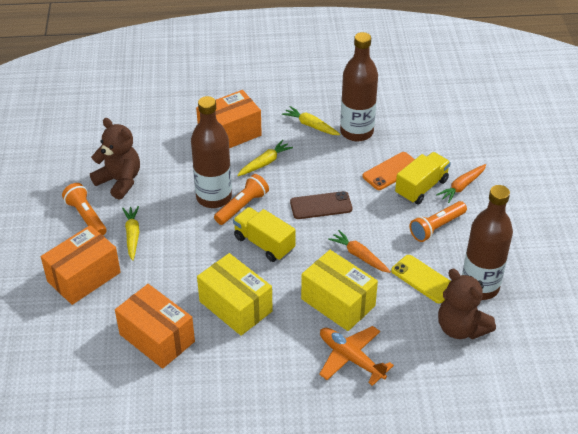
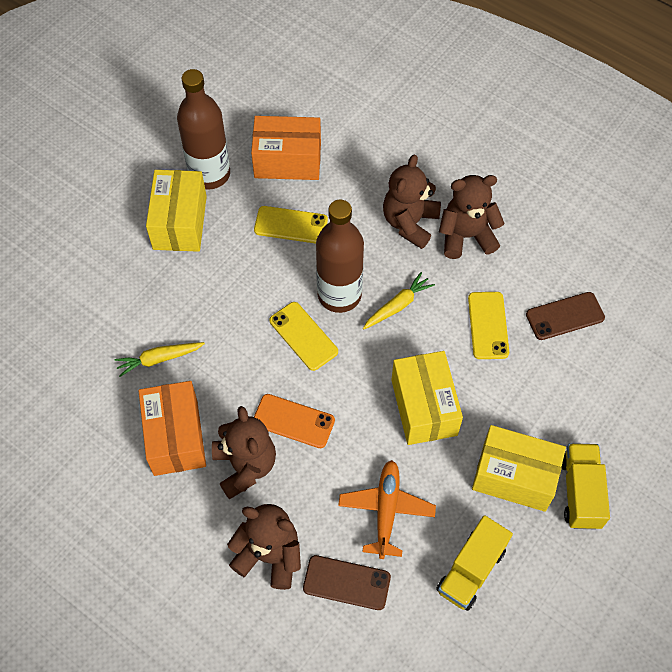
brown bottle: [191,96,232,208] [340,32,378,141] [462,185,513,300] = 3 -> [177,69,230,190] [316,200,364,313] = 2
brown phone: [290,191,352,219] = 1 -> [303,555,391,610] [526,292,605,340] = 2
brown teddy bear: [90,118,140,200] [438,269,496,340] = 2 -> [212,406,276,499] [227,504,301,590] [383,155,441,249] [439,175,505,259] = 4
orange box: [41,225,121,305] [115,284,195,369] [196,90,262,148] = 3 -> [139,381,206,476] [251,116,321,180] = 2
orange carrot: [328,230,391,273] [436,164,486,203] = 2 -> none = 0
orange flashlight: [62,183,107,236] [214,174,269,225] [409,201,467,242] = 3 -> none = 0
yellow box: [197,253,273,336] [301,250,378,331] = 2 -> [146,170,207,252] [391,351,463,445] [472,425,566,512] = 3
yellow carrot: [122,206,139,261] [237,140,293,176] [282,106,341,135] = 3 -> [115,342,205,377] [363,272,435,330] = 2
yellow phone: [391,255,450,304] = 1 -> [254,206,328,243] [270,302,338,371] [468,292,509,359] = 3

